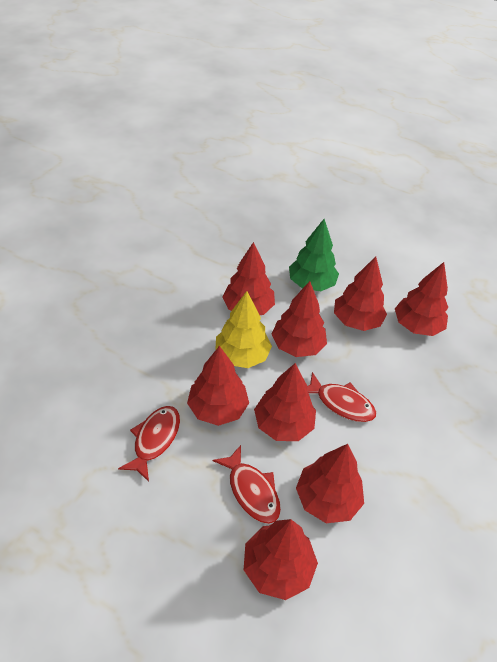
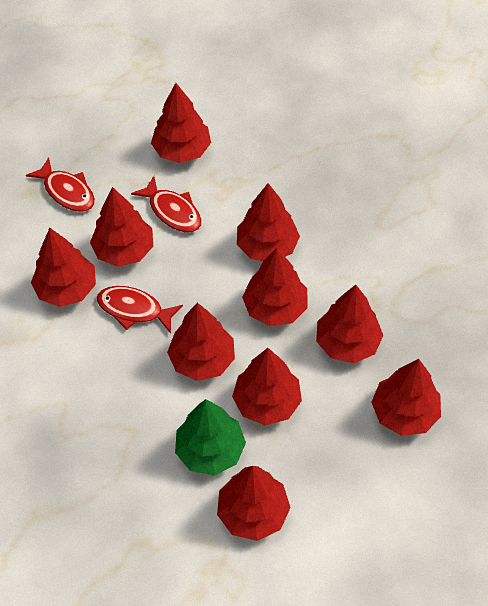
red tree: [187,346,249,426] [222,242,275,315] [244,519,318,600] [254,363,316,441] [271,281,327,357] [296,444,364,523] [334,256,387,331] [395,262,448,336] = 8 -> [31,228,96,307] [90,187,153,267] [151,83,211,163] [167,303,235,381] [217,466,291,541] [232,348,302,425] [237,183,300,261] [242,248,307,326] [316,285,383,363] [371,359,441,436] = 10
yellow tree: [215,291,272,368] = 1 -> none = 0

